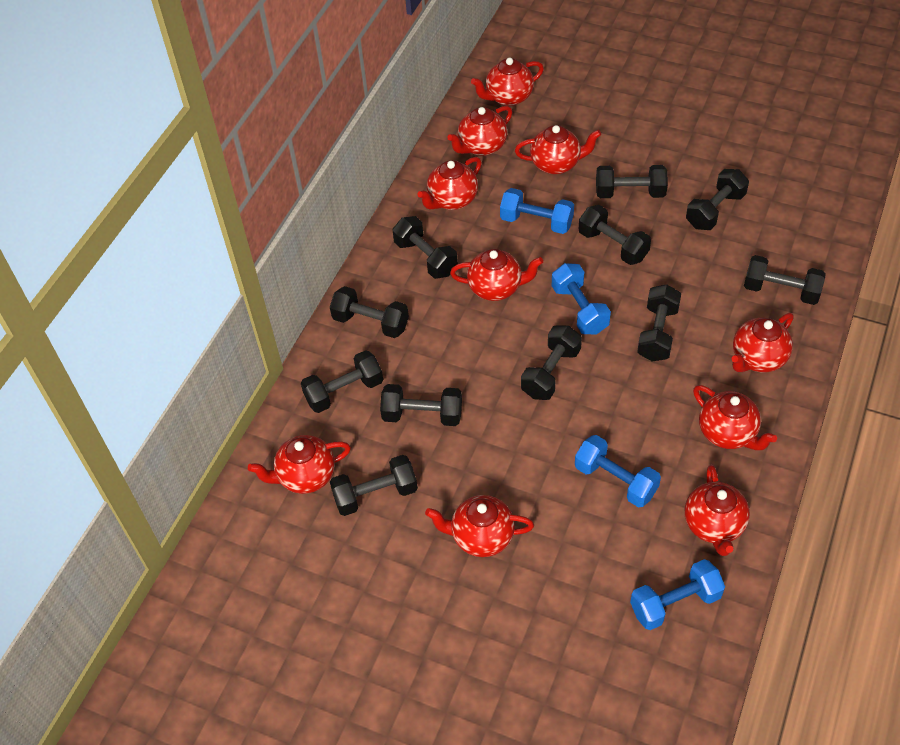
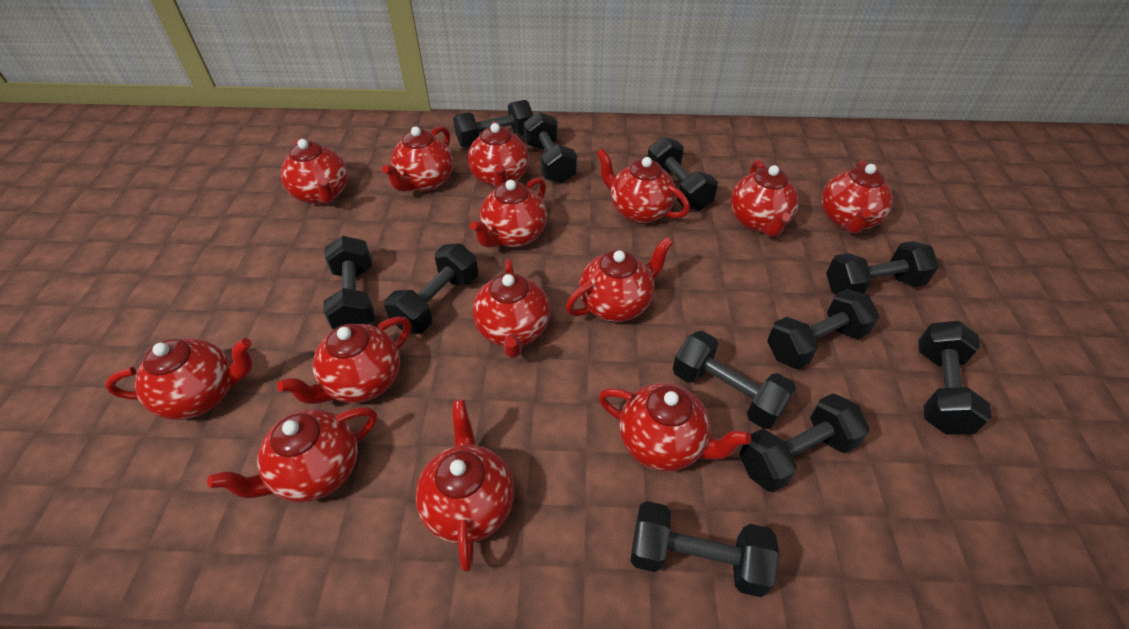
blue dumbbell: [500,188,574,234] [552,263,611,334] [575,435,661,508] [630,559,725,630] = 4 -> none = 0
red teapot: [248,435,351,494] [417,157,482,210] [425,495,534,557] [447,106,512,156] [450,249,543,301] [471,58,544,106] [515,125,601,174] [685,465,750,556] [693,385,777,450] [732,313,794,372] = 10 -> [105,338,252,420] [207,407,377,502] [277,316,411,404] [280,139,348,204] [382,126,453,191] [415,400,514,572] [467,121,529,188] [470,178,547,248] [472,259,550,358] [566,237,673,322] [596,148,690,223] [598,383,751,471] [730,160,799,237] [821,160,893,234] = 14

